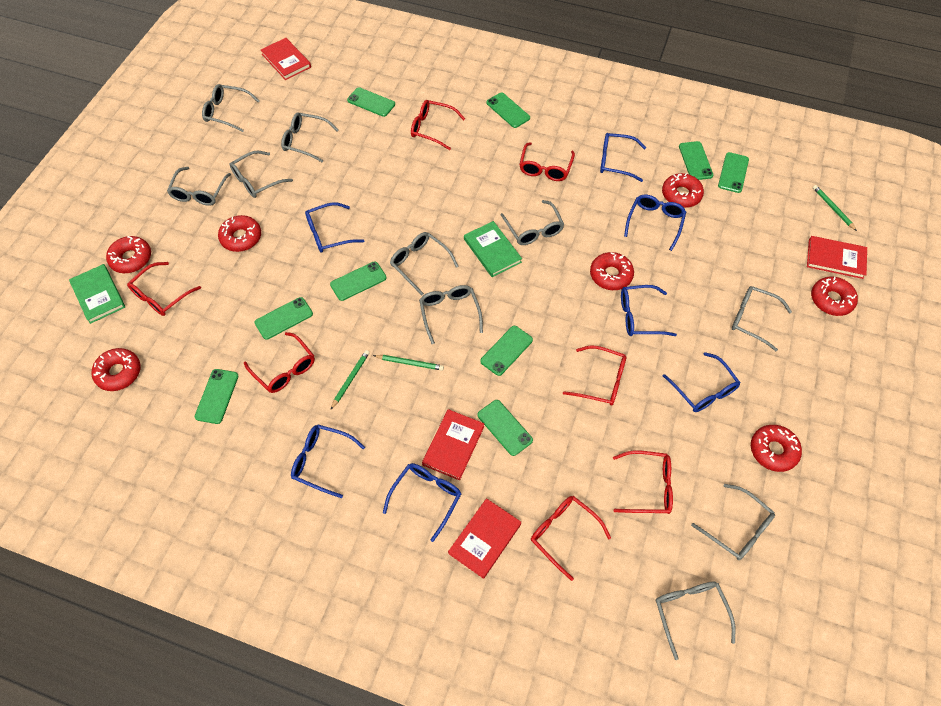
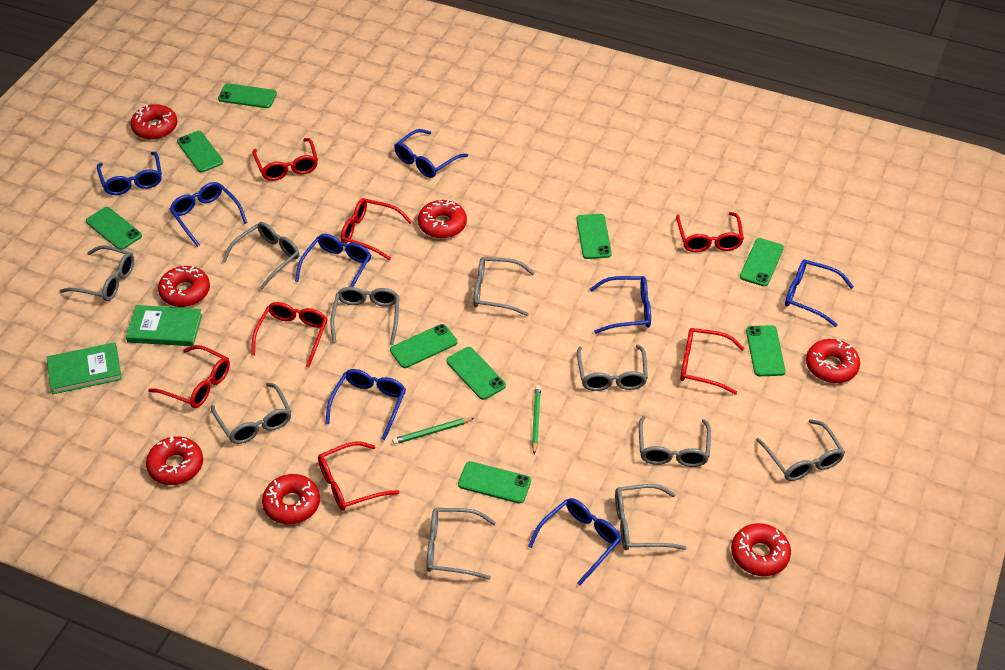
blue glasses: [291,425,365,498] [305,202,365,253] [383,463,461,542] [600,133,646,182] [621,285,677,336] [624,195,686,251] [663,352,740,412] = 7 -> [97,152,162,195] [169,182,247,247] [295,234,371,287] [325,369,406,440] [394,129,468,178] [528,498,621,586] [590,276,651,334] [785,259,854,327] = 8
green pencil: [330,350,370,410] [373,355,444,371] [813,185,857,231] = 3 -> [392,418,474,444] [532,385,541,455] = 2
red book: [261,38,311,80] [422,409,484,480] [448,498,521,579] [807,236,867,279] = 4 -> none = 0

